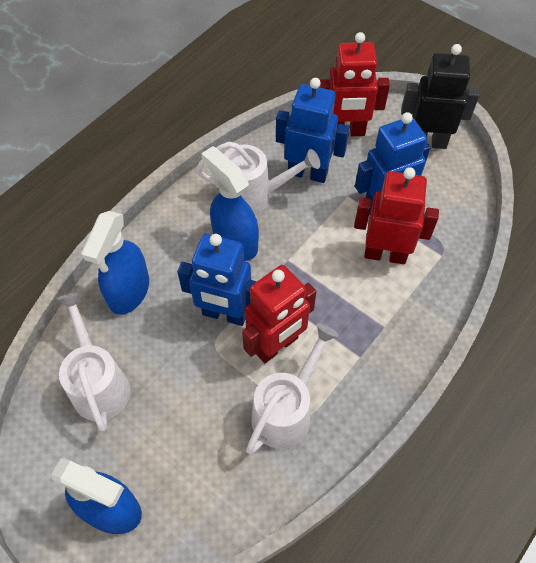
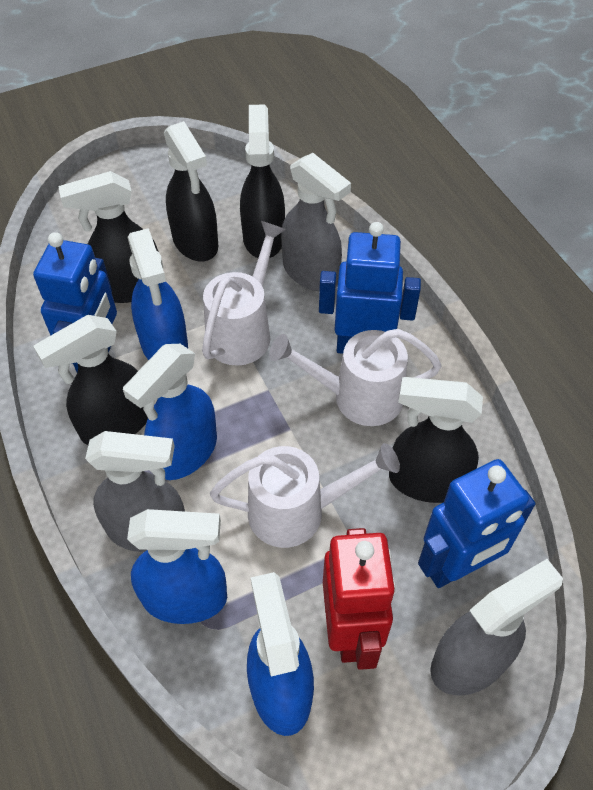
black robot: [401,44,479,149] = 1 -> none = 0
black spray bottle: none = 0 -> [33,315,148,445] [58,171,158,303] [164,121,218,261] [240,104,285,258] [389,377,483,503] = 5
blue spray bottle: [51,458,142,534] [81,211,149,315] [201,146,259,261] = 3 -> [123,344,217,480] [127,228,188,360] [127,509,227,624] [247,572,314,736] = 4
grey spray bottle: none = 0 -> [85,431,185,552] [281,153,351,291] [430,559,563,696] = 3
red robot: [242,265,317,363] [320,32,390,136] [354,167,439,264] = 3 -> [323,528,396,670] = 1

